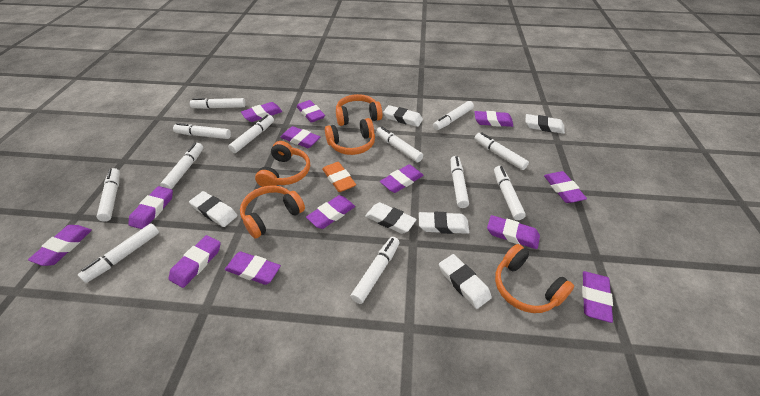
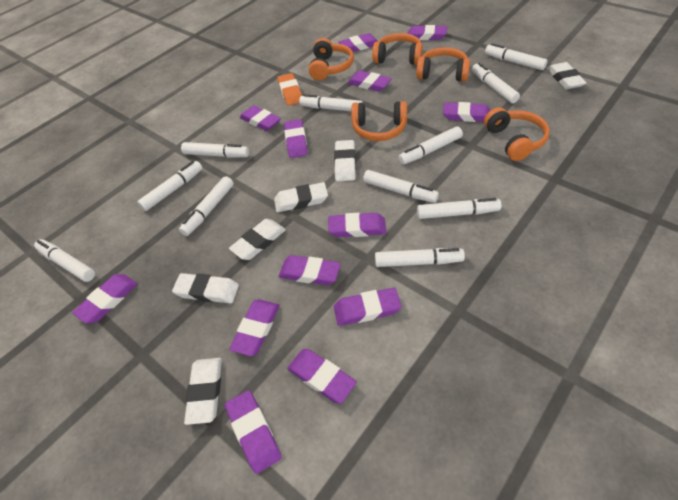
white marker: [78,223,159,283] [97,168,120,222] [160,143,203,189] [173,123,231,139] [190,98,246,109] [228,115,274,153] [350,237,400,304] [376,127,423,162] [433,101,474,130] [451,156,469,208] [474,132,529,170] [494,166,526,220] = 12 -> [34,239,95,282] [137,161,202,211] [179,176,234,236] [181,142,249,158] [299,94,363,111] [363,170,439,203] [375,248,465,267] [398,126,463,165] [417,198,502,219] [472,63,520,103] [485,43,548,70] = 11

